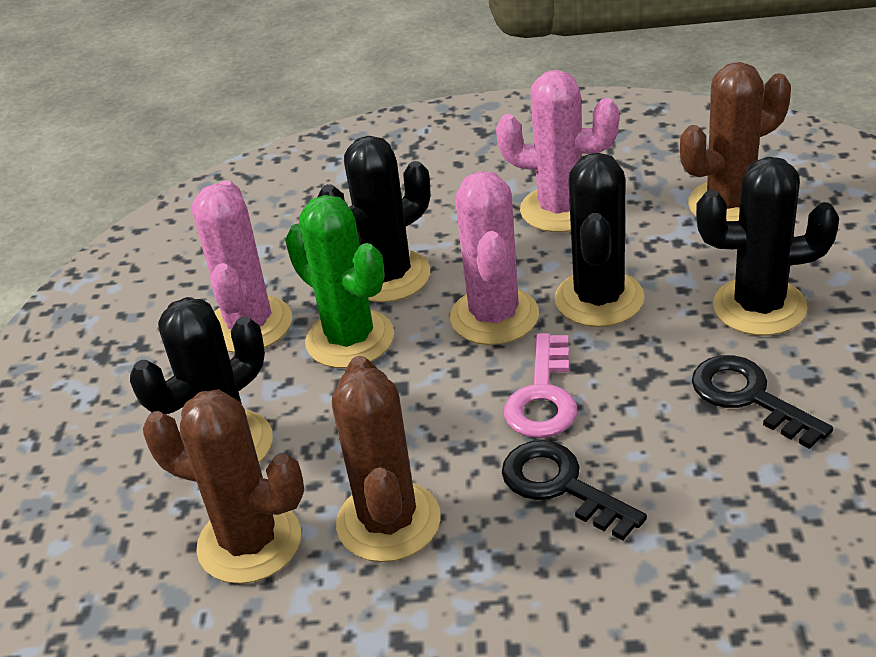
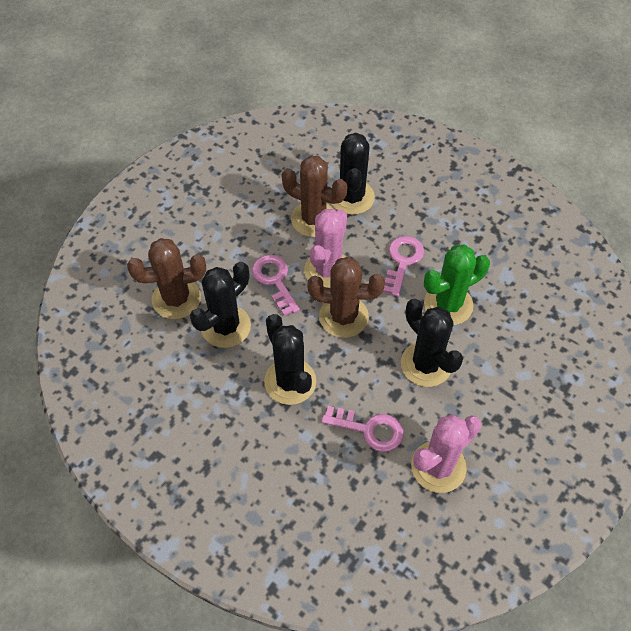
black key: [502,440,647,540] [692,355,833,449] = 2 -> none = 0
pink cactus: [192,180,292,353] [450,171,539,345] [496,70,619,232] = 3 -> [304,209,347,288] [411,415,481,493] = 2
pink key: [504,333,577,438] = 1 -> [252,255,300,316] [322,406,404,452] [383,236,424,297] = 3

